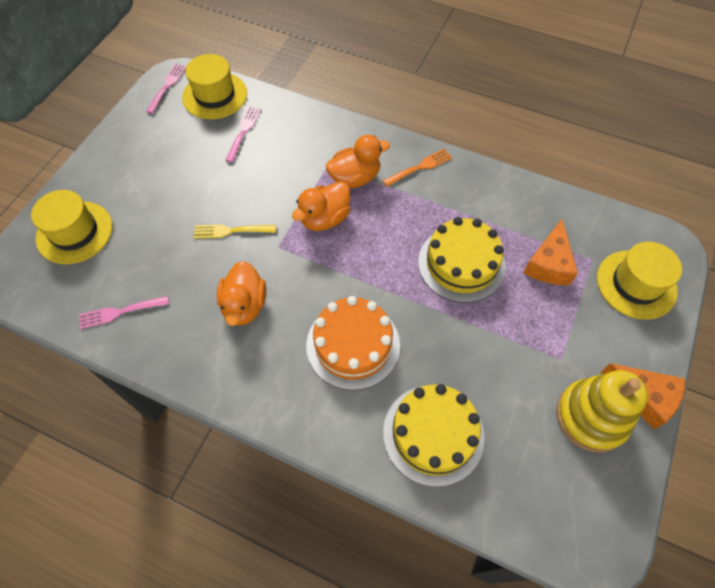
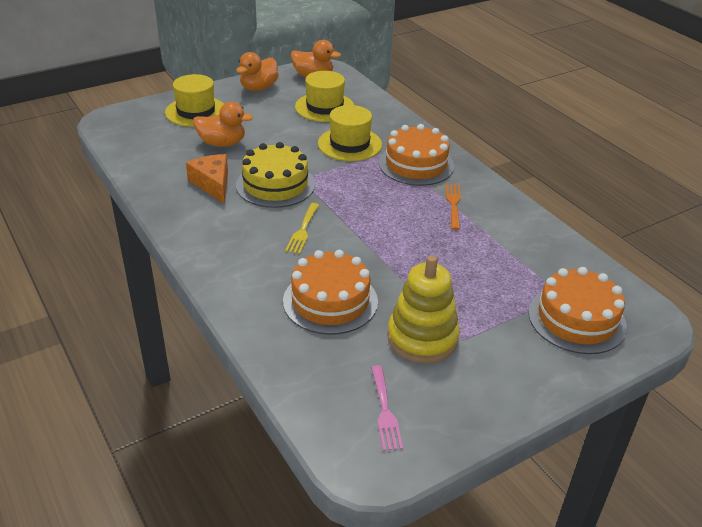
orange cake: [306,296,400,390] = 1 -> [283,250,378,335] [379,124,454,186] [528,267,627,354] = 3
orange cheese: [523,219,578,285] [601,363,686,430] = 2 -> [186,154,228,204] = 1
pink fork: [79,296,169,329] [146,63,187,114] [225,106,261,162] = 3 -> [371,365,403,451] = 1
yellow cake: [383,384,485,487] [418,217,506,303] = 2 -> [236,142,315,208] = 1

